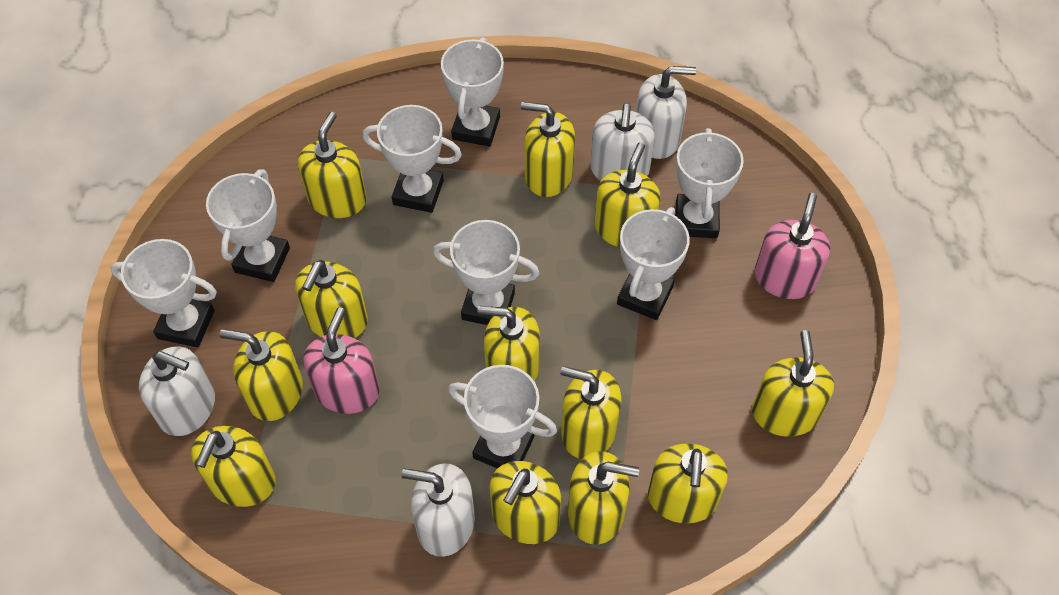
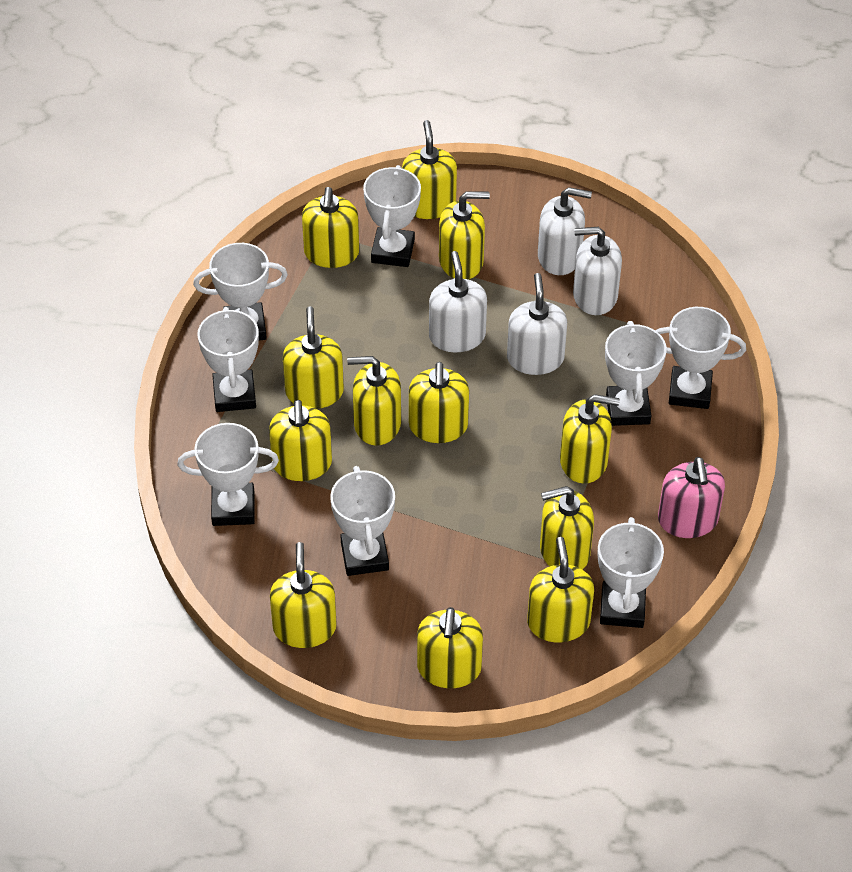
pink soap dispenser: [303,307,380,414] [754,193,830,299] = 2 -> [658,457,725,538] = 1

